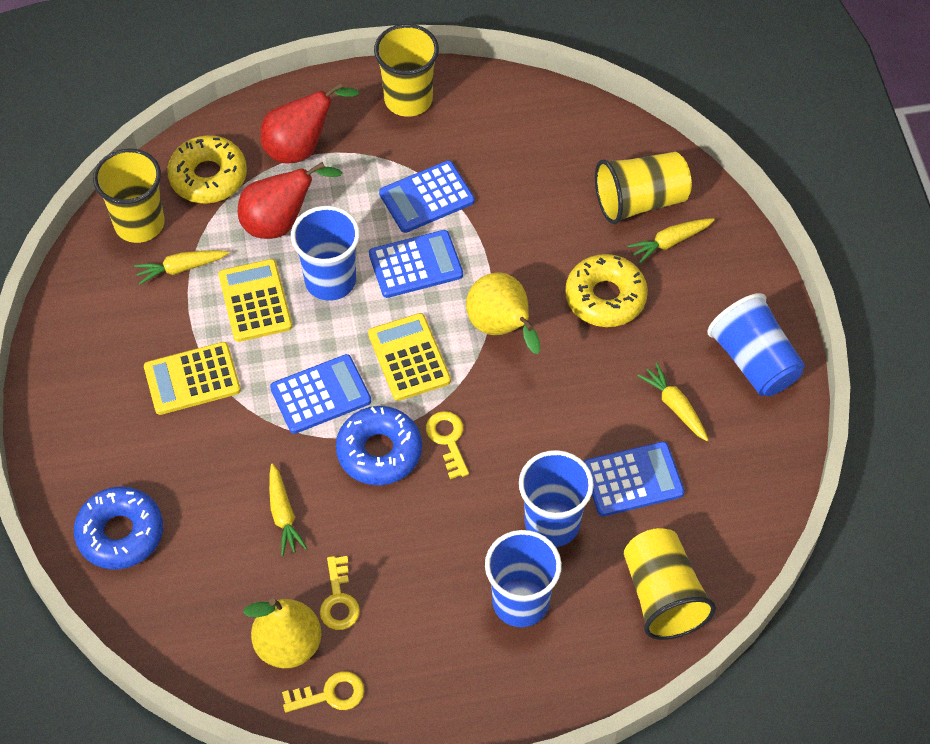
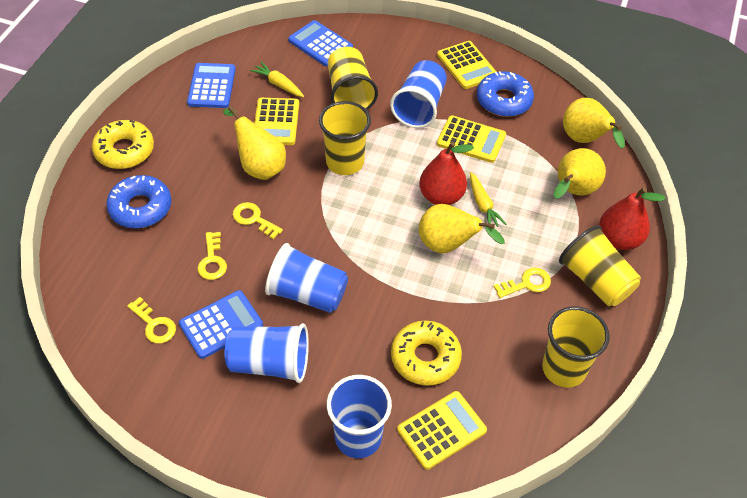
blue calculator: [270,354,371,434] [369,230,463,298] [379,161,475,233] [584,441,685,516] = 4 -> [179,290,263,359] [187,63,236,108] [288,20,353,67] = 3
yellow calculator: [144,342,241,415] [218,259,292,342] [368,313,451,401] = 3 -> [255,98,299,145] [397,391,487,470] [437,41,496,89] [437,115,506,163] = 4
yellow carrot: [134,250,229,285] [269,463,308,556] [627,218,715,264] [637,363,708,441] = 4 -> [250,62,304,97] [470,172,506,227] = 2
yellow key: [282,671,364,713] [320,556,360,630] [426,411,469,479] = 3 -> [128,297,176,344] [198,232,227,280] [233,202,283,239] [493,268,551,298] = 4
yellow pear: [243,598,321,668] [466,272,540,354] = 2 -> [223,106,286,180] [419,204,505,253] [554,148,606,199] [563,98,625,148] = 4

